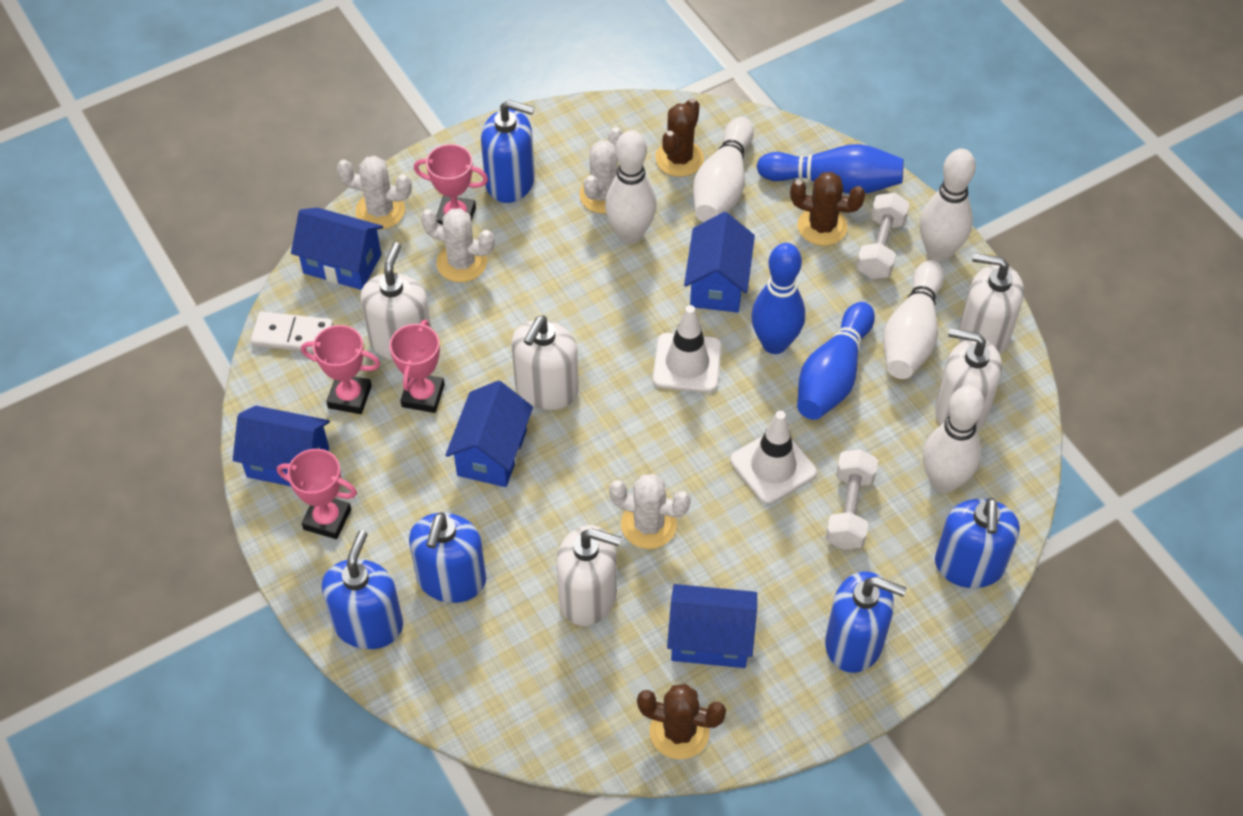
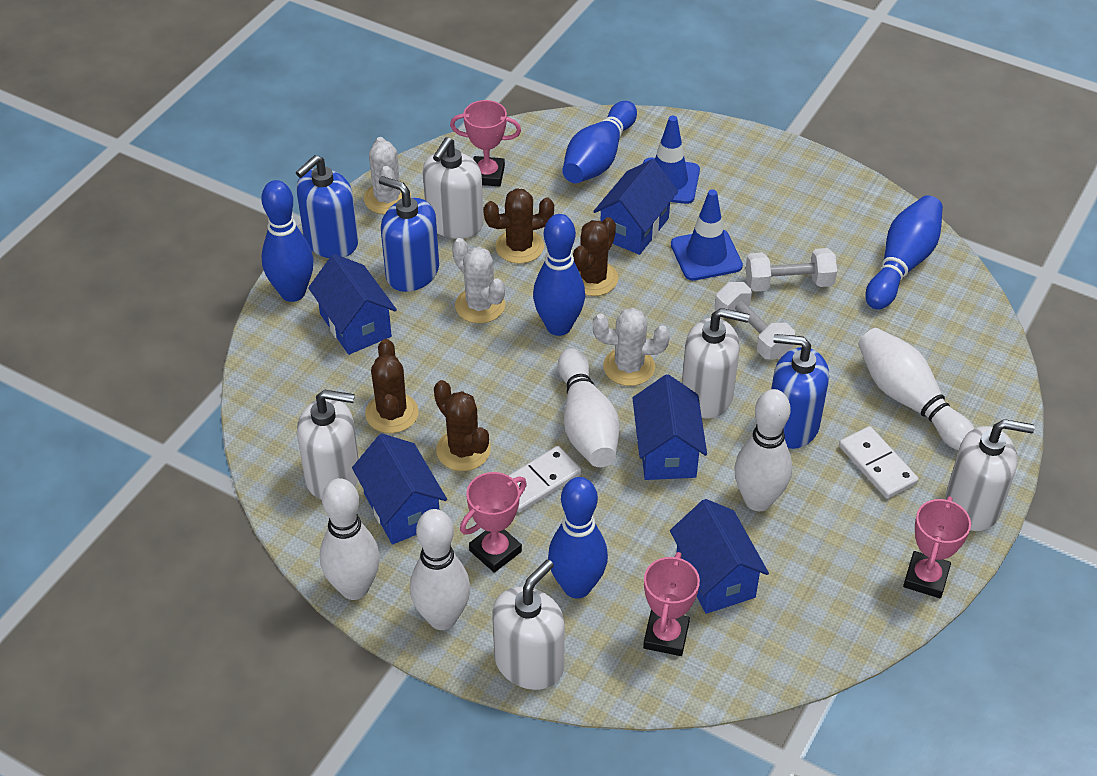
blue bowling pin: [751,243,805,354] [757,144,904,194] [797,302,875,420] = 3 -> [261,180,314,302] [533,214,585,336] [548,477,608,599] [562,101,637,183] [865,195,943,310] = 5
blue soap dispenser: [322,530,403,649] [409,512,486,603] [481,100,535,203] [825,571,906,673] [935,498,1020,588] = 5 -> [296,155,358,258] [379,176,439,292] [771,334,829,449] = 3
blue traffic cone: none = 0 -> [643,116,700,204] [671,189,743,281] = 2
brown cactus: [637,684,726,760] [655,98,704,177] [790,172,865,246] = 3 -> [365,339,419,433] [434,380,491,471] [483,188,554,264] [573,217,618,296] = 4
white cactus: [337,156,412,230] [421,208,495,282] [579,127,623,214] [609,474,691,549] = 4 -> [364,137,411,214] [452,238,505,323] [593,308,670,386] = 3
white domino: [251,312,333,352] = 1 -> [508,446,582,513] [839,426,919,499] = 2
white traffic cone: [653,305,722,393] [730,411,817,504] = 2 -> none = 0

